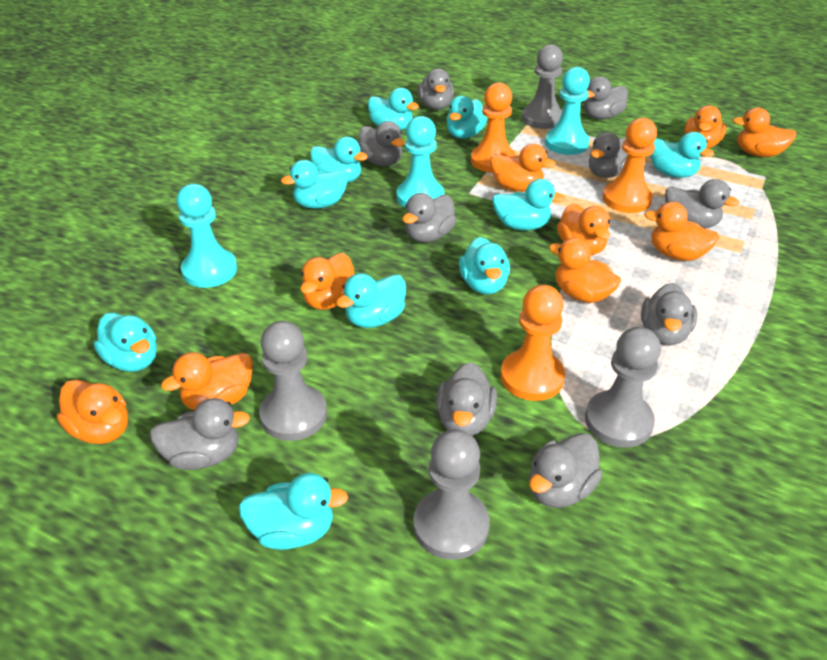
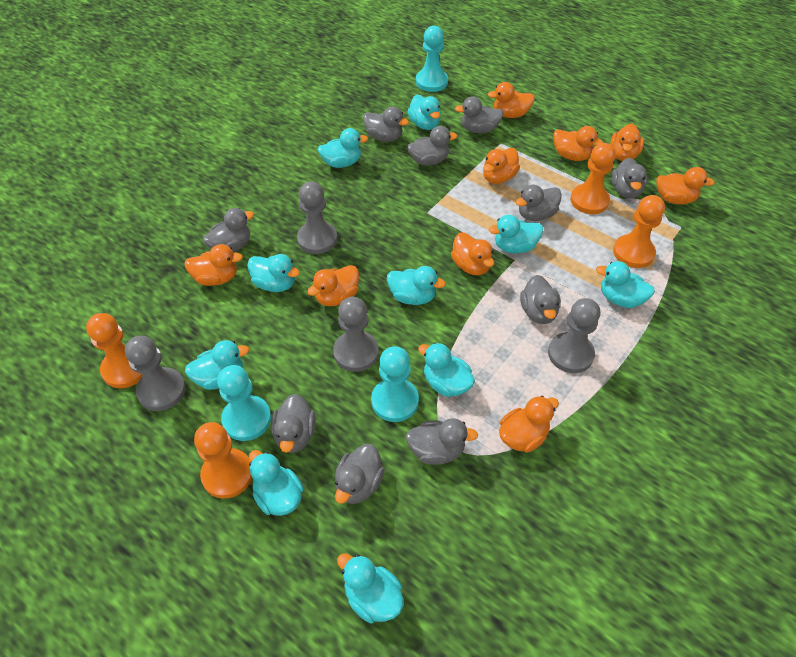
orange pawn: [471,83,516,173] [501,285,565,401] [602,118,657,213] = 3 -> [86,313,142,388] [194,422,252,499] [570,143,616,214] [613,195,665,268] = 4

